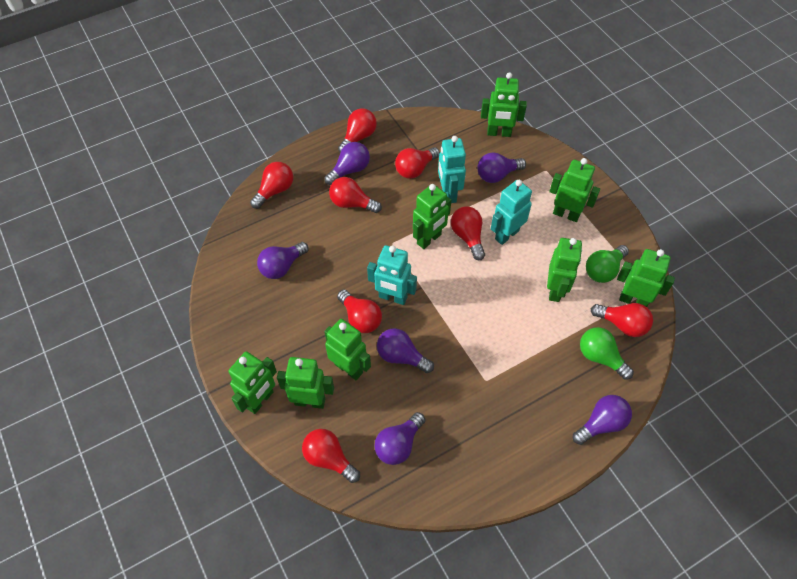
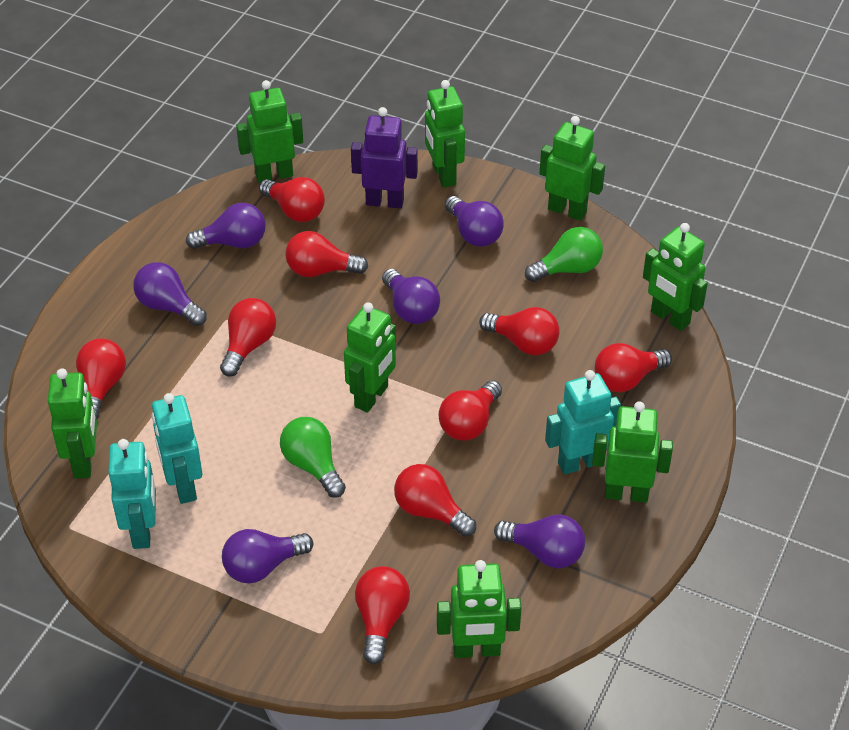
purple robot: none = 0 -> [351,107,418,208] = 1
red light bulb: [250,162,293,209] [302,429,360,483] [329,177,382,213] [337,290,382,333] [338,108,377,153] [395,147,440,179] [451,206,485,260] [591,303,653,337] = 8 -> [76,338,126,420] [220,298,276,377] [259,177,325,222] [285,231,368,277] [355,566,410,665] [394,464,476,537] [439,380,502,441] [479,307,560,355] [595,343,672,392] = 9

